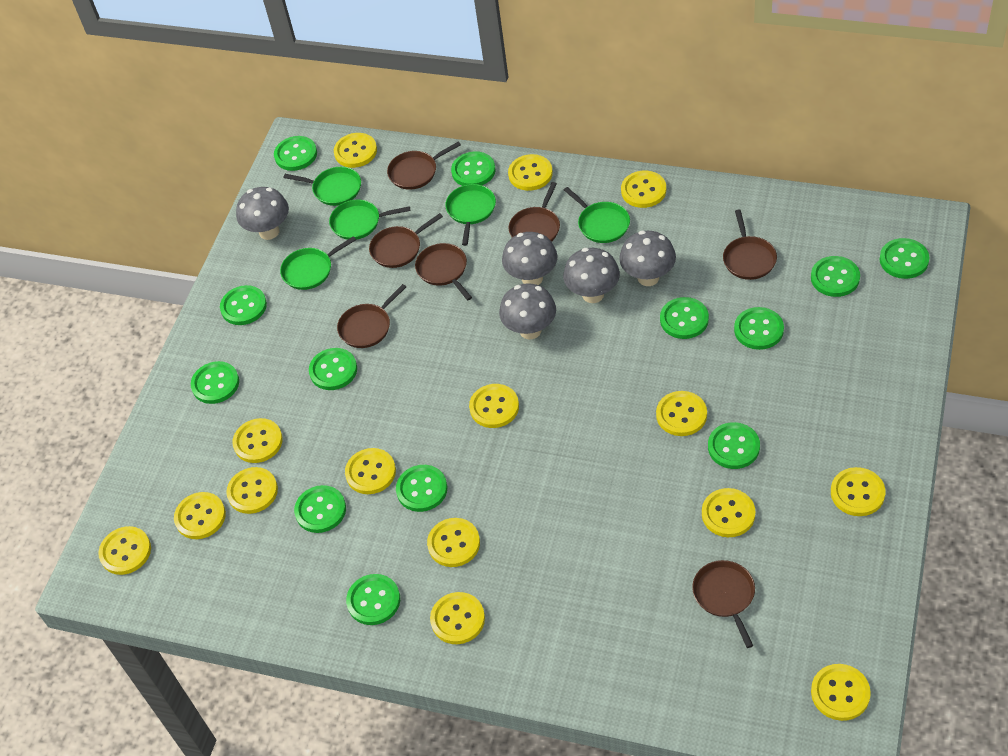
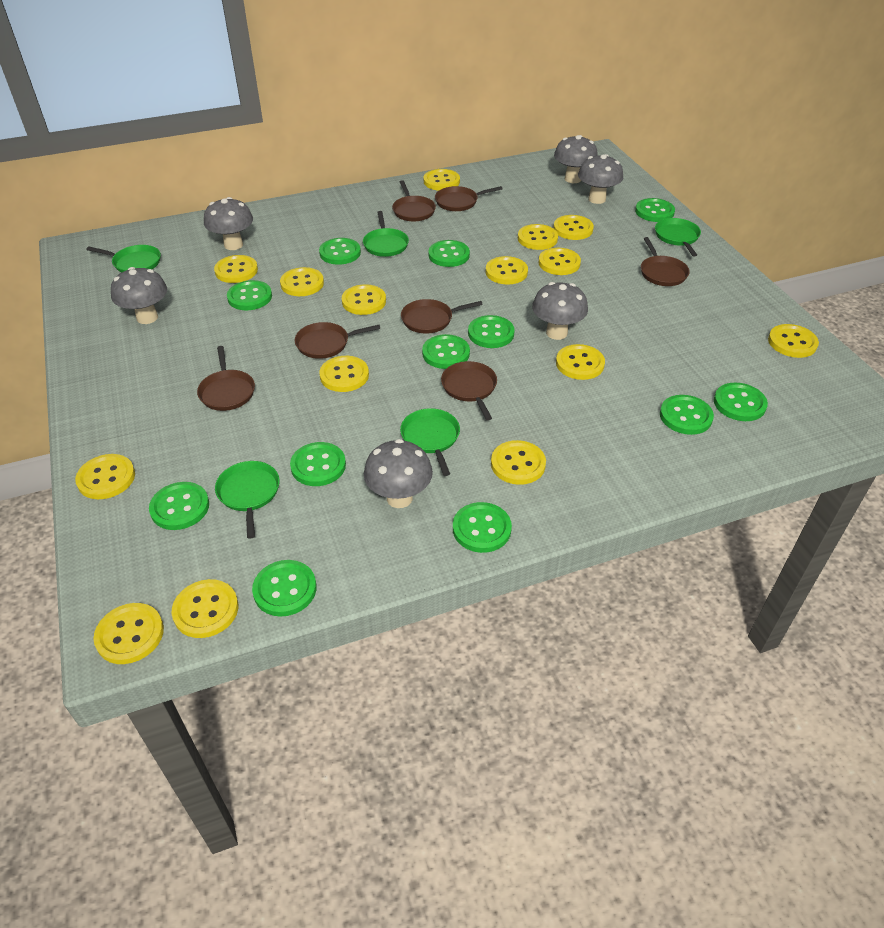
green button: [191,361,239,404] [220,285,267,325] [274,136,317,171] [294,485,346,533] [309,348,357,390] [346,574,400,625] [396,465,447,512] [451,151,496,186] [660,297,709,339] [708,422,760,469] [734,307,784,350] [811,256,860,297] [880,238,929,279] = 13 -> [149,482,209,530] [227,280,272,310] [252,560,316,617] [290,442,346,486] [319,238,361,265] [422,334,470,369] [428,240,470,267] [453,502,512,553] [468,315,515,348] [635,198,675,222] [660,395,714,435] [714,382,768,421] = 12
grey mushroom: [236,187,289,240] [499,283,556,339] [502,232,557,285] [563,248,620,303] [619,231,676,286] = 5 -> [111,267,167,324] [204,197,253,250] [364,439,433,508] [532,282,588,340] [554,135,598,183] [578,154,623,204] = 6

